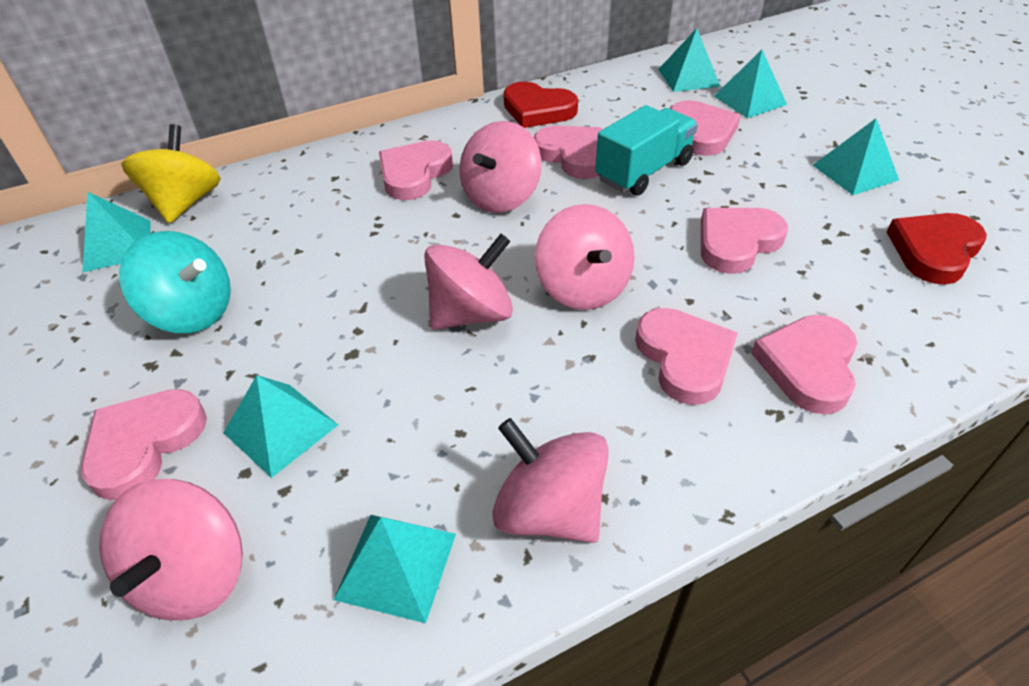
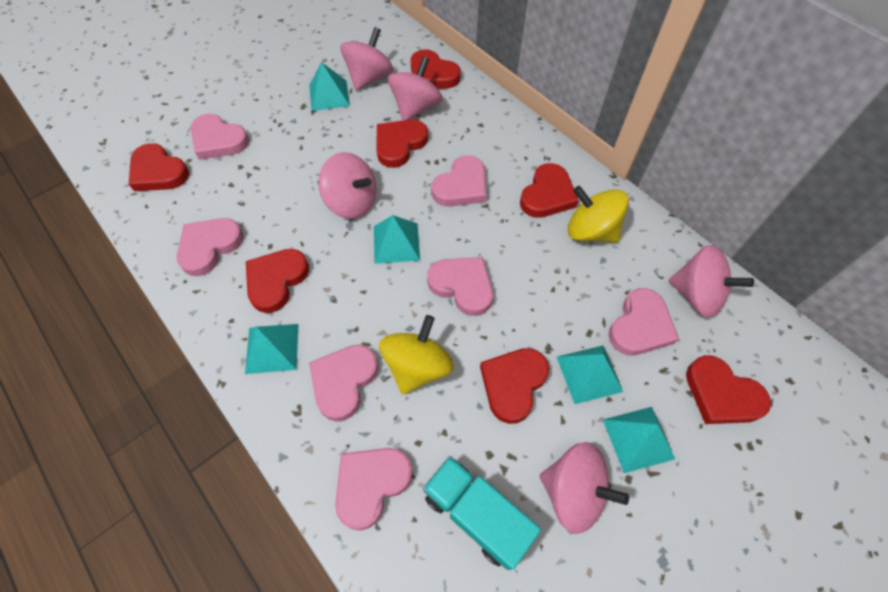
red heart: [503,82,578,128] [887,213,987,285] = 2 -> [129,143,189,191] [246,249,309,313] [376,119,428,168] [410,49,461,89] [480,348,549,424] [520,163,579,218] [686,355,771,424] = 7
turquoise pyramid: [83,192,151,272] [224,375,338,478] [333,515,456,623] [658,28,721,92] [714,50,787,118] [813,118,899,195] = 6 -> [245,324,298,374] [309,62,350,111] [374,215,420,264] [557,346,623,404] [603,407,675,473] = 5
turquoise spinning top: [119,231,231,333] = 1 -> none = 0
yellow spinning top: [122,124,221,223] = 1 -> [379,315,454,394] [568,186,629,243] = 2

